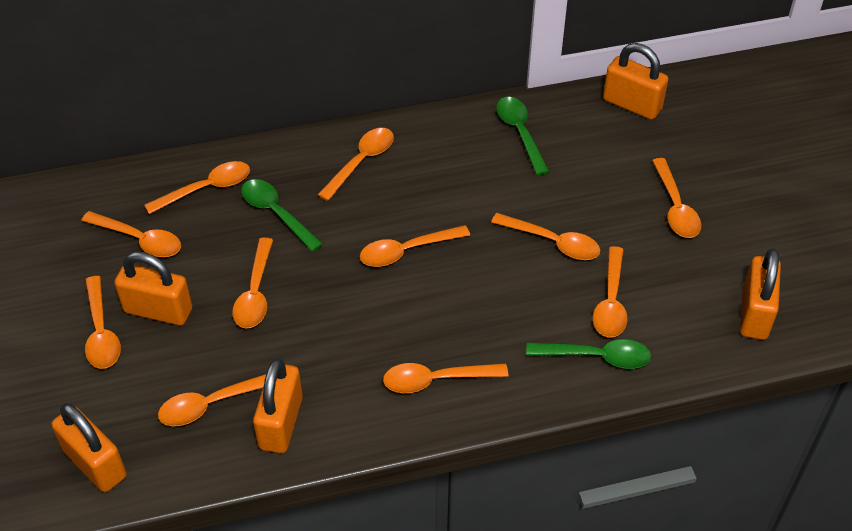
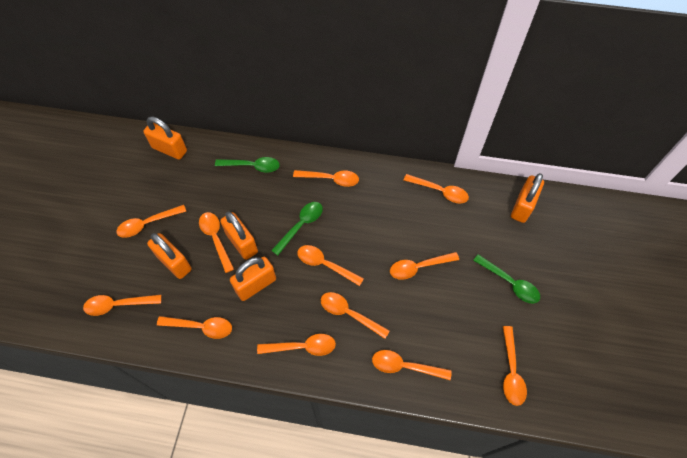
orange spoon: [81,211,181,257] [85,276,121,369] [144,161,250,214] [158,374,266,426] [232,238,273,328] [317,128,394,201] [360,225,470,267] [383,363,508,393] [491,213,600,260] [593,246,628,338] [652,158,701,238] = 11 -> [83,295,162,316] [116,205,186,238] [157,316,232,339] [199,212,234,273] [257,334,336,356] [293,170,359,187] [297,245,364,286] [321,292,390,339] [372,350,452,380] [390,252,459,280] [404,174,469,204] [503,326,527,406] = 12

